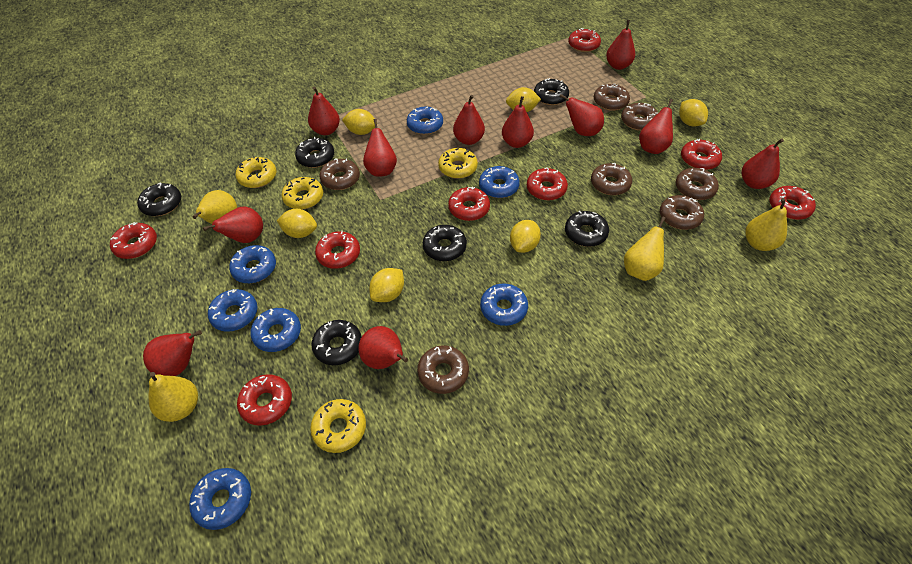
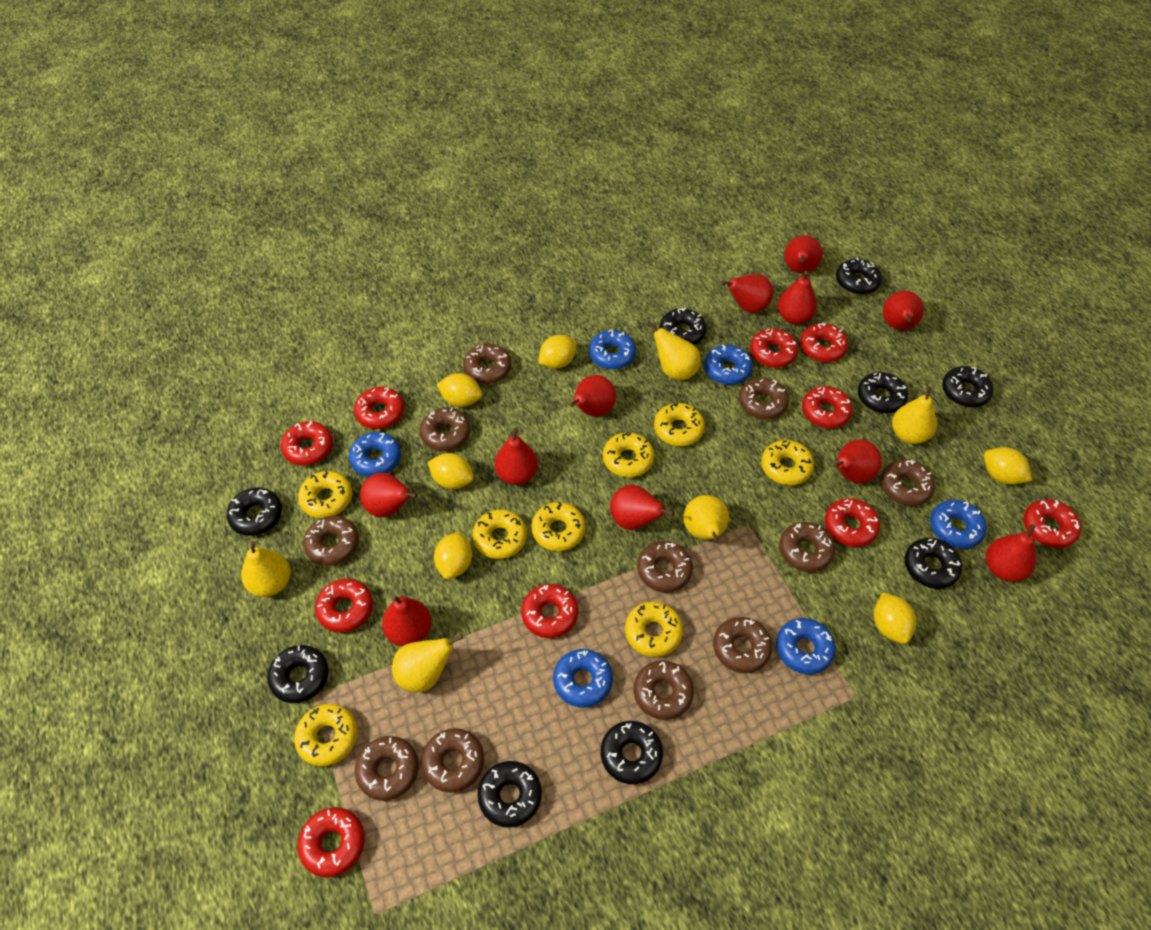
black donut: [137,182,181,216] [295,137,334,168] [311,320,361,365] [423,225,467,261] [534,78,569,105] [565,211,609,247] = 6 -> [227,488,282,536] [267,645,329,703] [477,761,542,828] [601,721,663,784] [660,308,707,345] [836,257,882,295] [858,372,908,414] [905,538,962,589] [942,366,994,408] = 9
blue donut: [189,468,251,530] [208,289,258,332] [229,245,276,283] [250,308,301,352] [407,107,443,135] [479,166,520,198] [480,283,528,326] = 7 -> [349,432,401,477] [553,649,613,707] [589,329,636,369] [704,344,753,385] [776,618,836,674] [930,500,987,549] = 6
brown donut: [319,158,360,190] [417,346,469,394] [591,163,632,195] [594,84,630,111] [621,103,658,131] [660,195,704,230] [675,168,719,200] = 7 -> [303,516,359,566] [355,736,419,801] [420,407,471,451] [421,728,484,793] [463,344,512,384] [634,661,694,720] [637,541,693,593] [713,617,773,673] [739,378,789,420] [779,522,835,572] [881,459,935,506] = 11
red donut: [110,222,157,259] [237,374,292,426] [315,231,360,269] [448,187,490,221] [527,167,568,201] [568,28,601,52] [681,139,722,170] [769,186,816,220] = 8 -> [281,421,333,466] [298,807,365,877] [315,579,373,633] [354,387,404,429] [521,584,579,638] [750,328,798,368] [800,322,848,362] [802,386,853,428] [825,498,880,547] [1023,499,1081,548] = 10
yellow donut: [236,156,276,188] [282,177,323,209] [310,399,366,453] [438,148,478,179] = 4 -> [294,704,358,766] [298,471,352,518] [472,509,527,559] [531,502,585,551] [603,432,654,477] [625,602,683,657] [654,403,705,446] [761,440,814,485] = 8
yellow pear: [149,372,198,422] [192,190,237,224] [624,217,665,281] [745,198,787,251] = 4 -> [241,541,290,597] [392,634,463,692] [647,321,700,380] [683,495,729,544] [892,387,937,444] = 5

